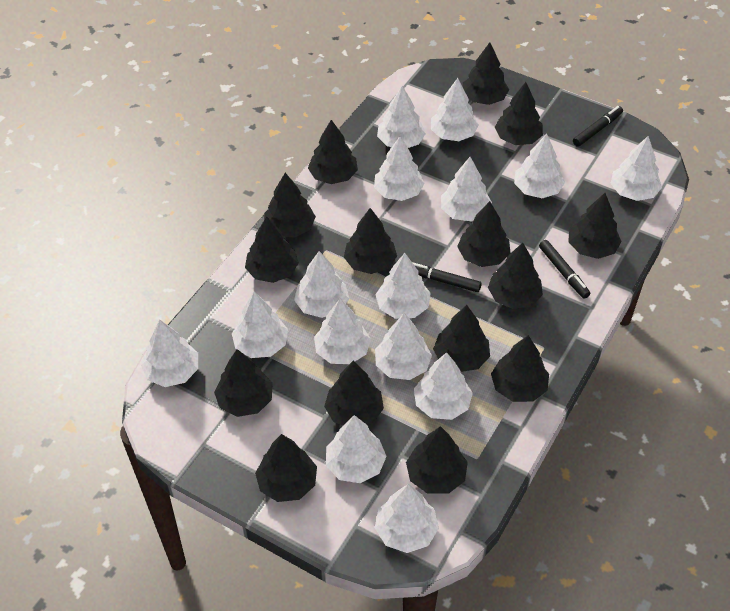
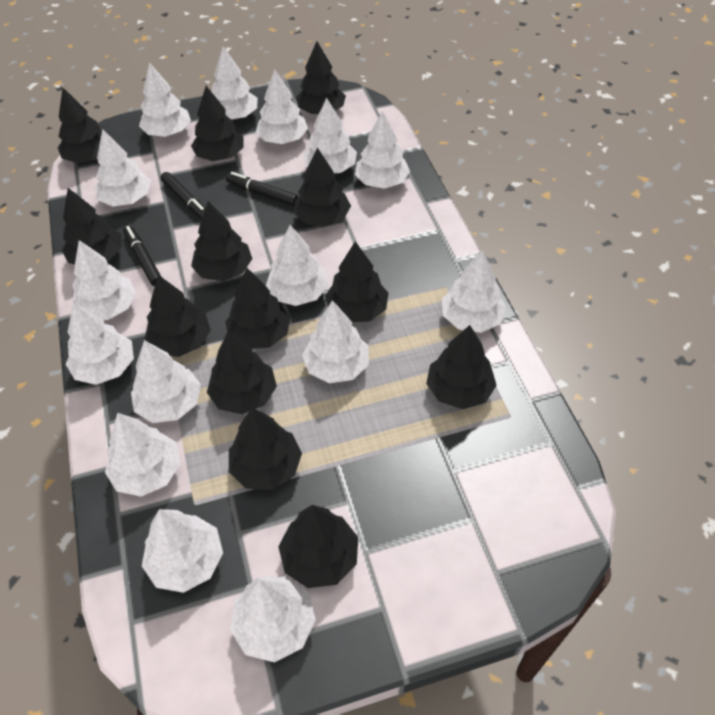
black tree: [214,349,272,417] [245,216,299,283] [255,434,317,502] [264,173,316,238] [308,120,358,184] [324,361,384,425] [344,208,397,274] [406,426,468,493] [433,305,490,372] [457,201,511,267] [463,42,509,105] [488,243,543,309] [491,335,549,402] [495,82,543,145] [568,193,622,259] = 15 -> [58,88,102,163] [61,188,122,265] [144,275,211,357] [191,86,244,161] [191,201,252,281] [207,331,277,414] [225,268,290,349] [229,407,302,490] [278,505,358,588] [294,148,351,226] [296,41,346,114] [325,242,389,322] [426,325,497,409] = 13

